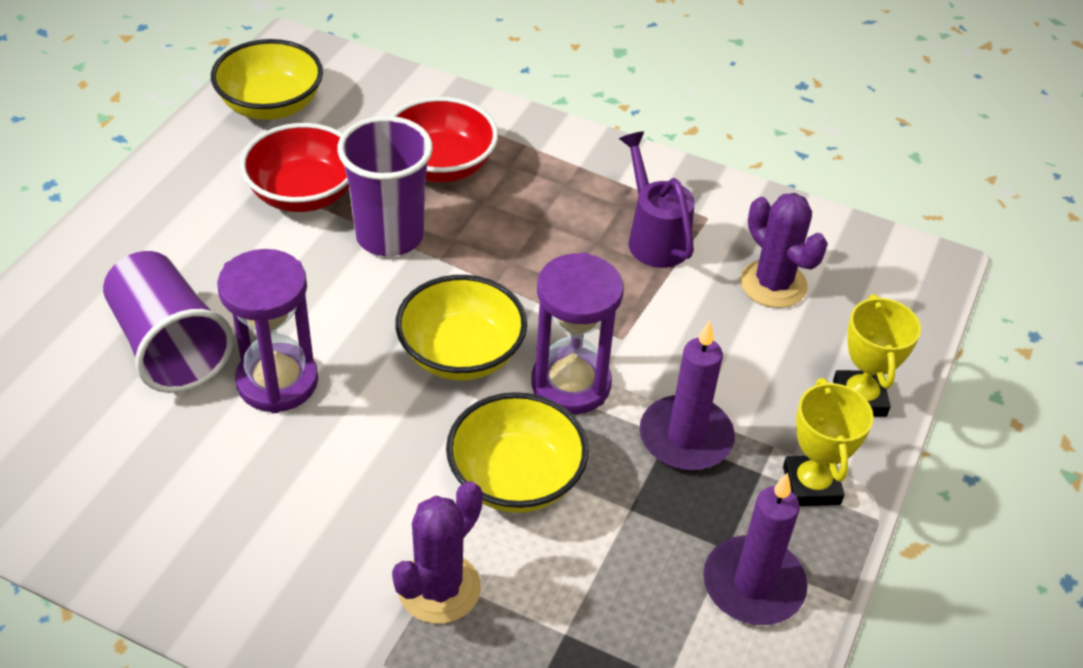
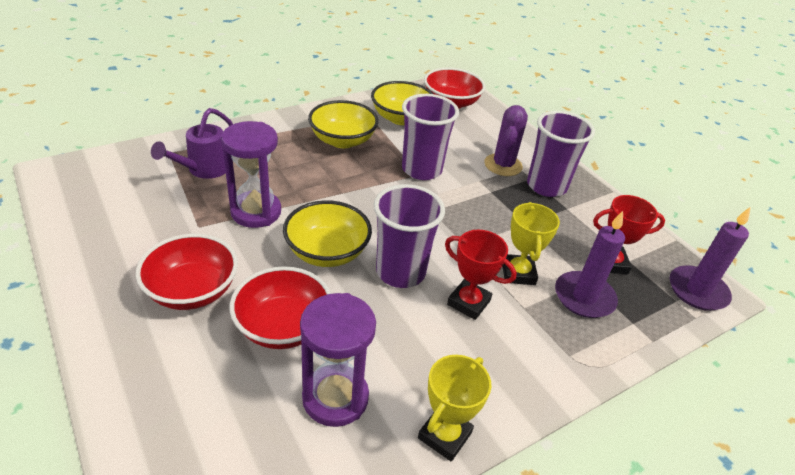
purple cactus: [392,481,483,624] [740,193,828,308] = 2 -> [484,105,528,176] = 1
purple cup: [103,251,234,393] [337,116,433,256] = 2 -> [374,184,445,288] [402,94,459,180] [527,111,595,197] = 3
red bowl: [240,123,349,212] [390,97,498,182] = 2 -> [136,234,238,310] [230,266,331,349] [424,68,485,109] = 3
red trophy: none = 0 -> [445,230,517,320] [593,195,665,274] = 2

